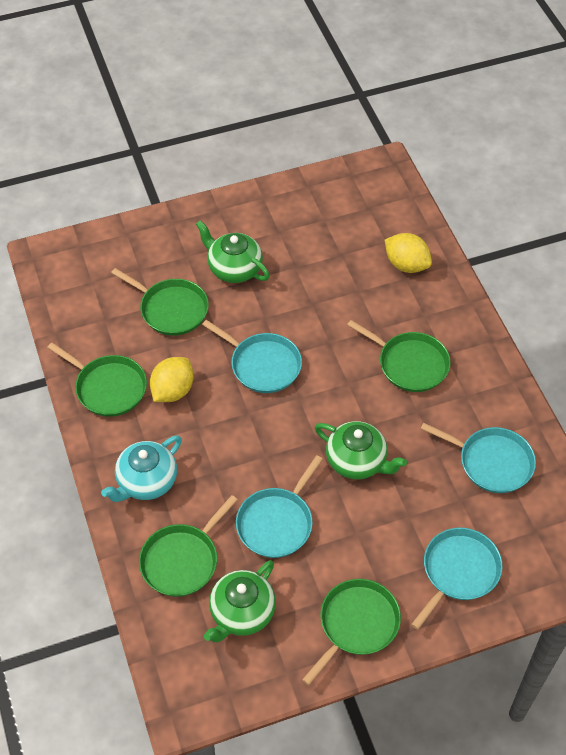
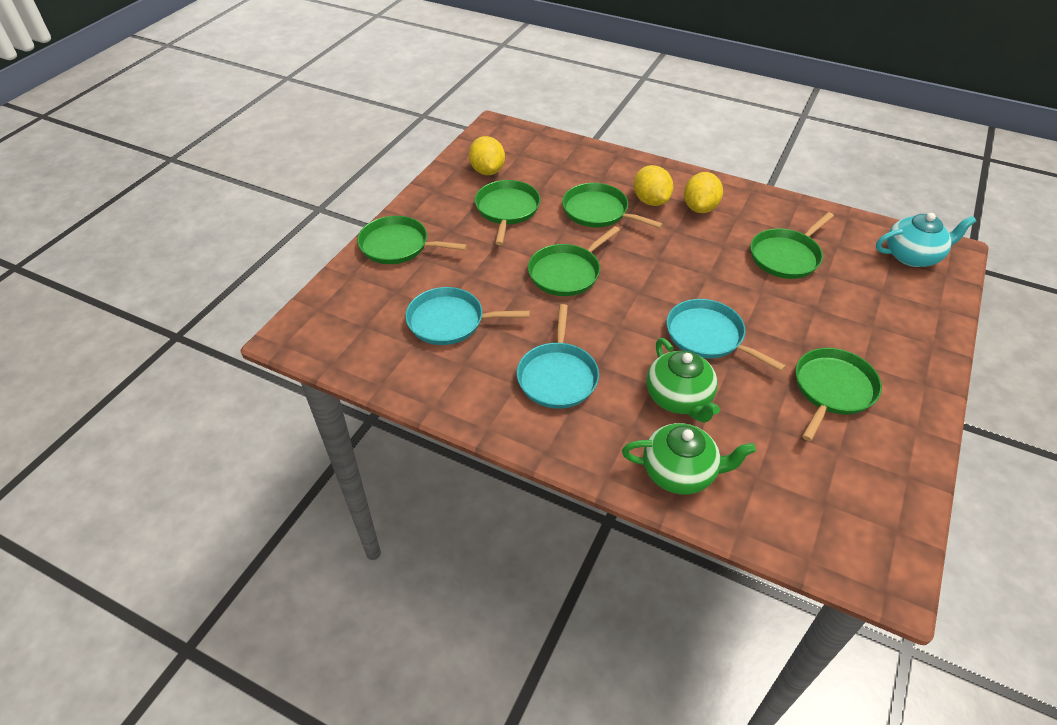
green pan: [47,343,147,417] [111,268,209,335] [139,495,238,597] [302,579,401,686] [347,320,451,392] = 5 -> [357,216,467,264] [475,180,540,245] [528,226,620,296] [562,183,663,228] [750,212,834,279] [796,348,882,441] = 6
green teapot: [196,220,270,283] [204,560,276,642] [315,421,407,479] = 3 -> [622,423,756,494] [646,338,720,423] = 2
turquoise pan: [202,320,302,393] [236,455,323,558] [411,528,503,630] [421,423,536,493] = 4 -> [405,287,530,345] [517,304,599,409] [666,299,786,371] = 3
yellow lemon: [150,357,194,402] [385,233,432,273] = 2 -> [469,136,505,175] [634,165,674,206] [684,172,723,213] = 3

